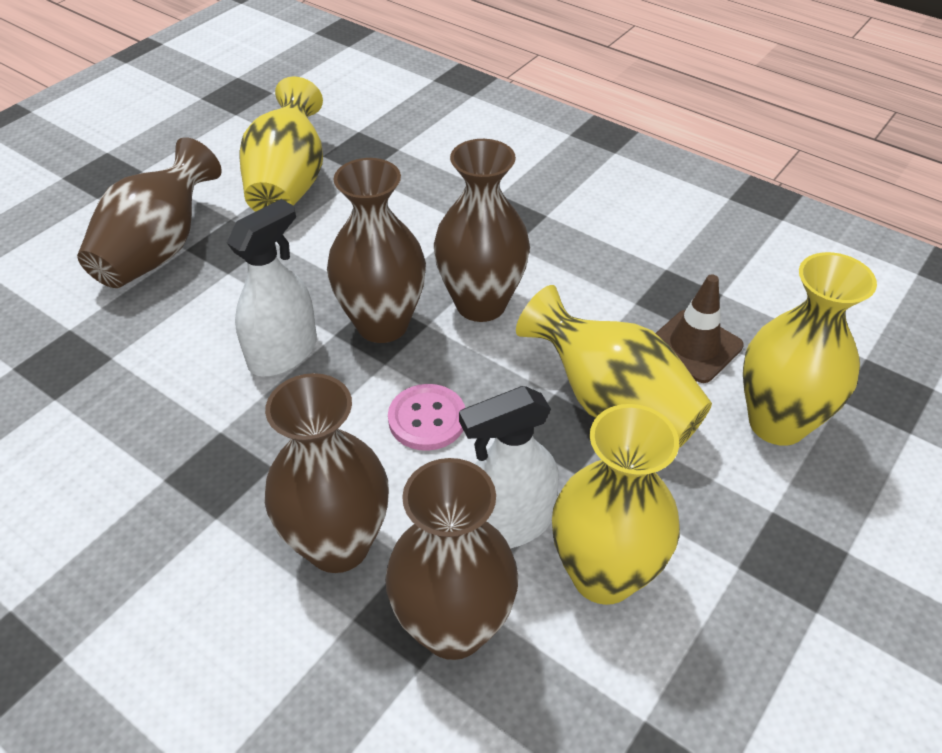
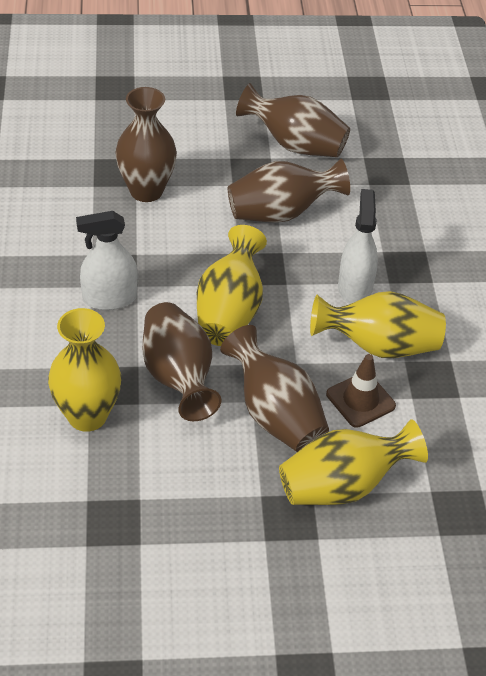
pink button: [388,384,465,451] = 1 -> none = 0

